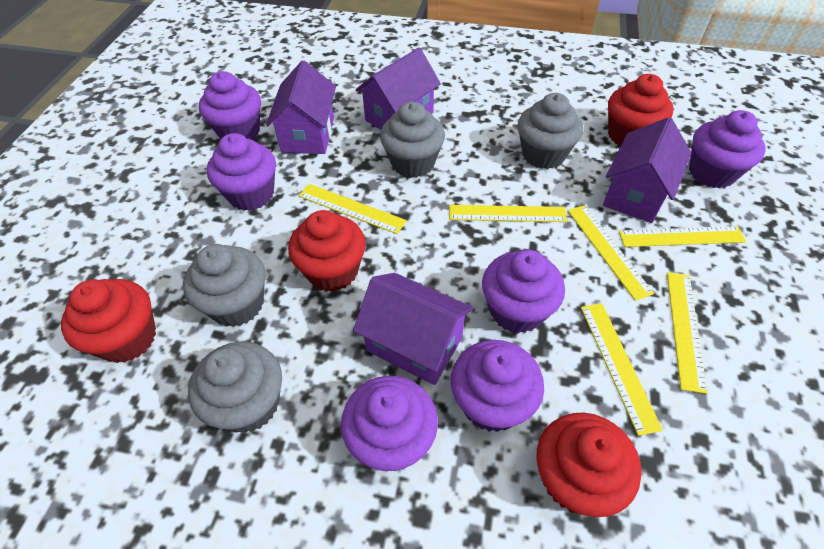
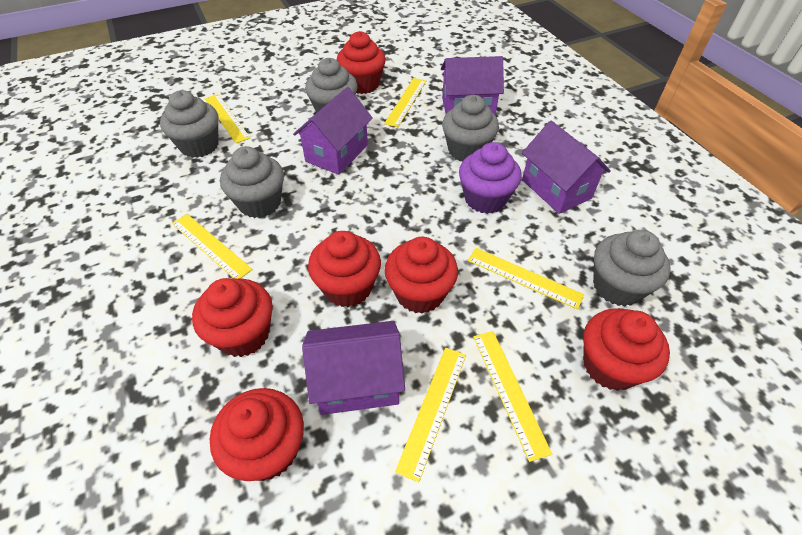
grey cupcake: [183,244,265,327] [188,342,282,433] [380,101,445,178] [518,93,583,169] = 4 -> [160,90,219,158] [220,146,284,218] [305,58,358,113] [442,95,499,161] [593,230,671,306] = 5
purple cupcake: [199,71,261,140] [207,133,276,211] [341,376,438,471] [451,340,544,432] [482,250,565,333] [689,110,765,188] = 6 -> [459,142,522,214] = 1
red cupcake: [61,279,156,363] [288,210,366,292] [536,413,642,517] [608,74,673,146] = 4 -> [192,278,273,357] [210,388,304,481] [308,231,381,307] [337,31,386,94] [385,237,458,314] [583,308,670,391] = 6

